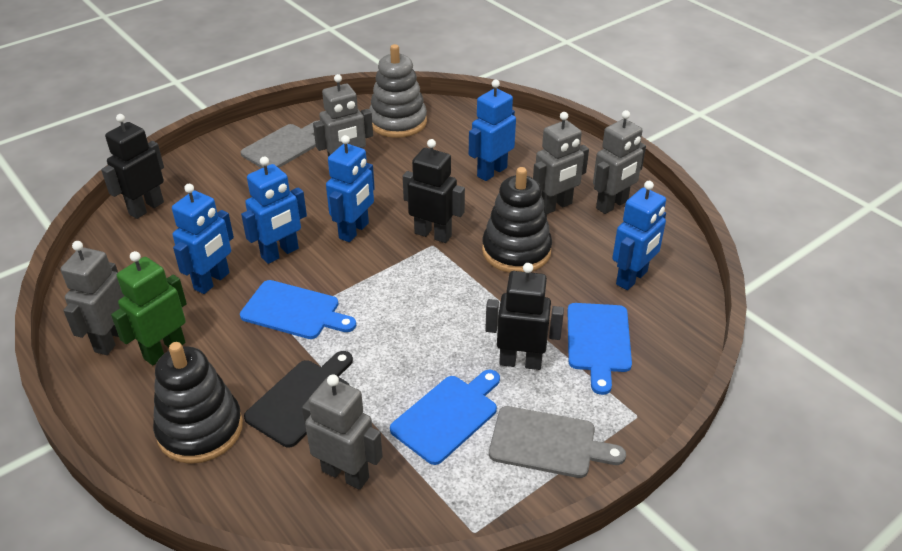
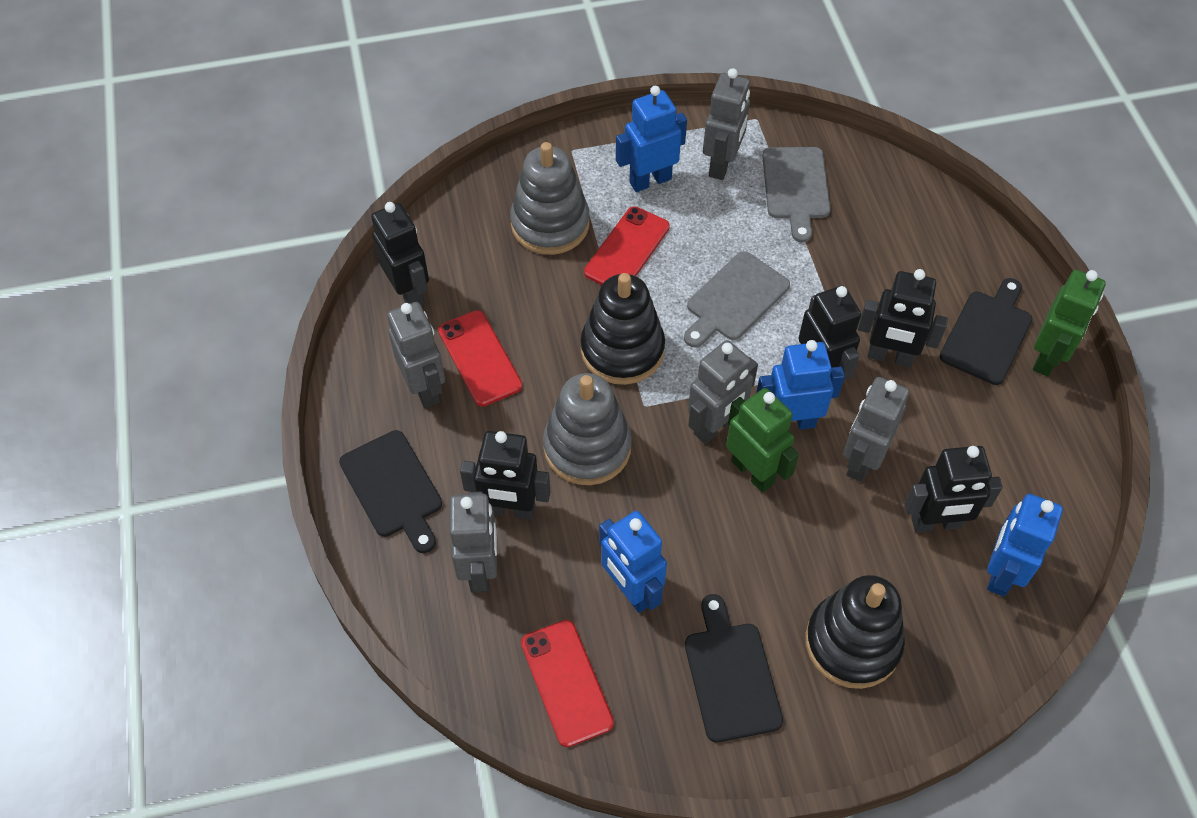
black cutting board: [244,351,353,448] = 1 -> [339,430,442,553] [685,594,783,742] [940,278,1033,385] = 3
black robot: [101,114,164,219] [403,139,465,243] [485,263,564,370] = 3 -> [371,202,429,306] [460,431,550,520] [799,286,861,380] [858,269,948,368] [904,446,1003,533] = 5
blue cutting board: [240,280,356,339] [390,370,500,465] [568,303,632,395] = 3 -> none = 0
blue robot: [172,184,234,294] [241,157,307,264] [326,135,375,242] [469,80,516,181] [612,181,666,290] = 5 -> [599,511,667,613] [616,86,687,192] [756,340,845,430] [987,494,1063,597] = 4
green robot: [111,251,187,365] = 1 -> [726,388,799,493] [1033,270,1106,376] = 2
grey stacking toy: [369,44,427,138] = 1 -> [510,142,590,255] [543,373,632,485] = 2
red phone: none = 0 -> [438,310,522,406] [521,620,614,747] [584,207,670,285] = 3

